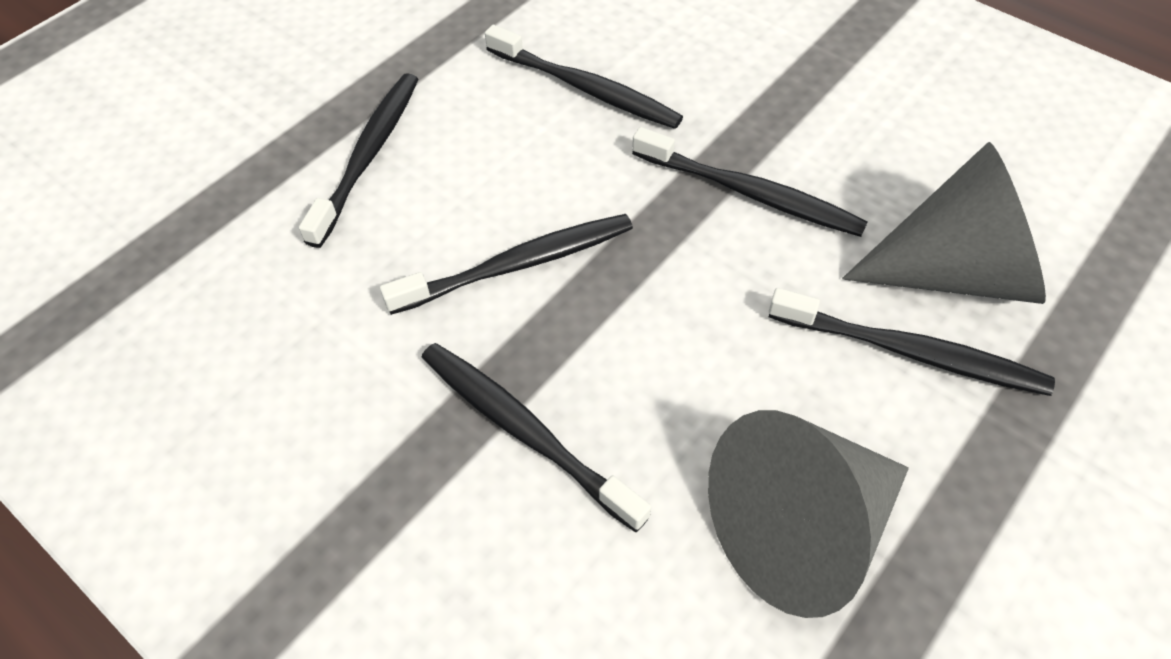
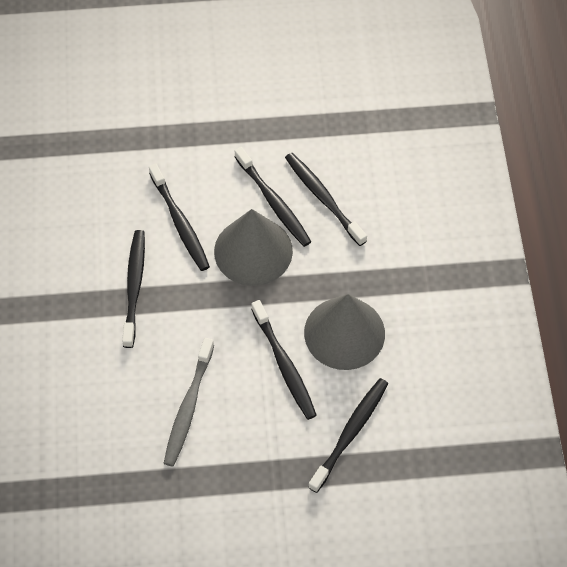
grey toothbrush: none = 0 -> [164,338,214,466] = 1

